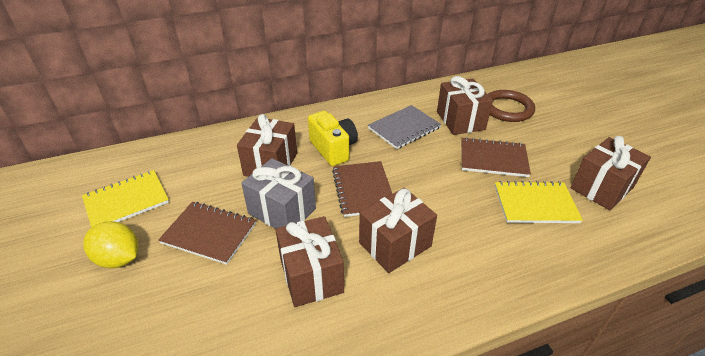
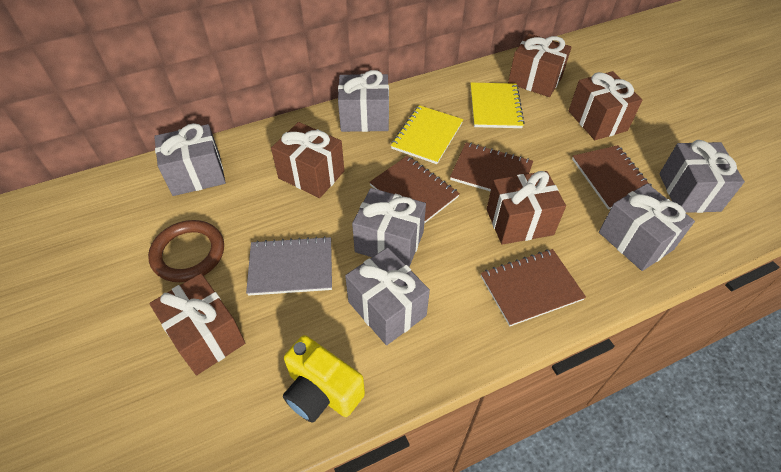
brown notebook: [158,202,256,265] [332,161,392,217] [461,137,531,177] = 3 -> [369,156,460,224] [450,143,533,192] [481,249,586,326] [572,145,656,210] = 4
grey gift: [241,158,316,229] = 1 -> [154,123,226,196] [338,70,389,132] [345,248,430,345] [352,188,426,267] [599,184,695,271] [659,140,745,213] = 6
yellow lemon: [83,221,138,268] = 1 -> none = 0

